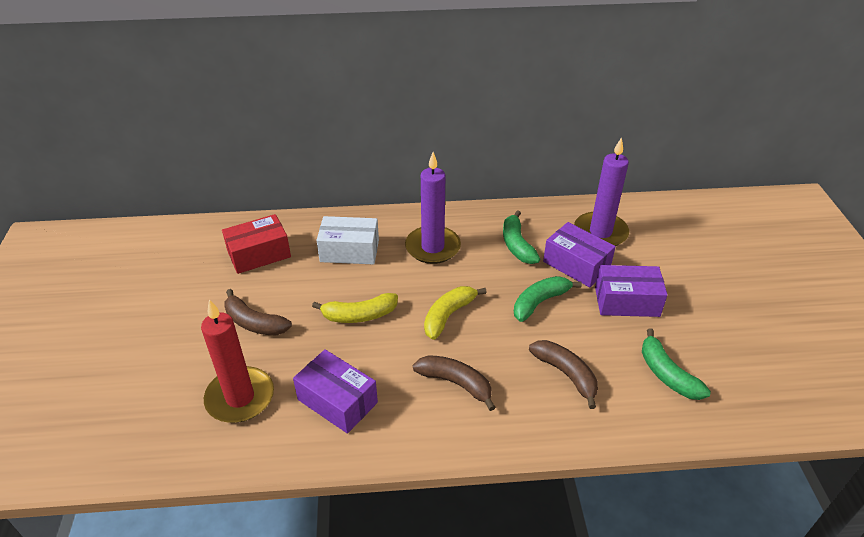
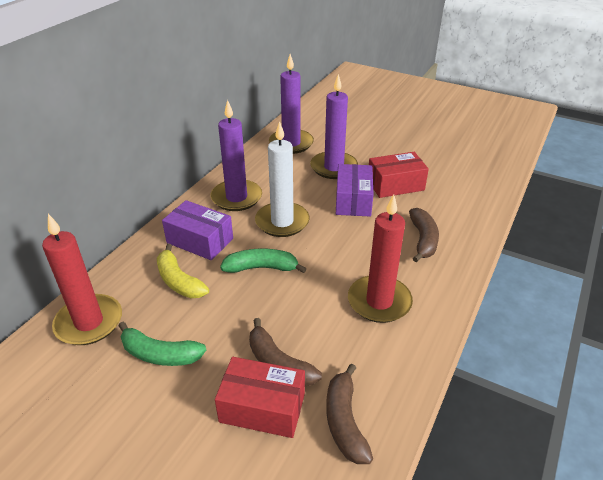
green banana: [503,210,540,264] [514,276,582,322] [642,328,711,400] = 3 -> [118,322,206,366] [220,249,307,273] = 2
purple box: [293,349,378,434] [543,222,616,287] [595,265,668,317] = 3 -> [162,200,233,260] [336,164,373,216] = 2
purple candle: [405,152,461,264] [574,137,629,246] = 2 -> [211,100,262,211] [269,54,314,154] [310,74,358,179] = 3
red box: [222,214,291,274] = 1 -> [215,357,305,438] [369,152,429,198] = 2
red candle: [201,299,274,423] = 1 -> [42,214,122,345] [348,194,413,323] = 2
white box: [316,216,379,265] = 1 -> none = 0
white candle: none = 0 -> [255,121,309,237] = 1
yellow banana: [312,293,398,323] [424,286,487,340] = 2 -> [156,244,209,298] = 1

